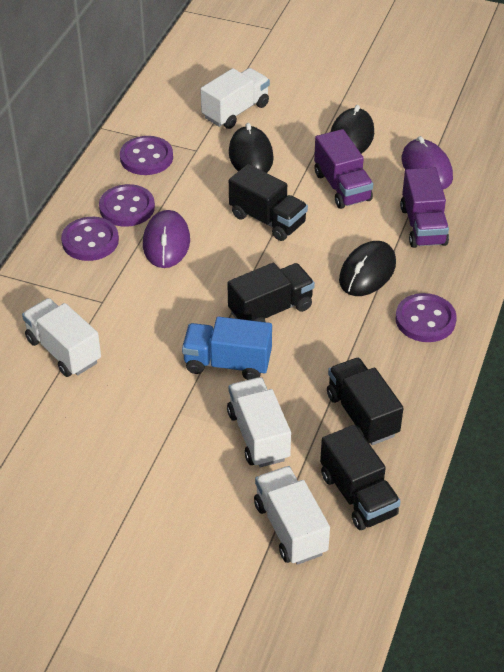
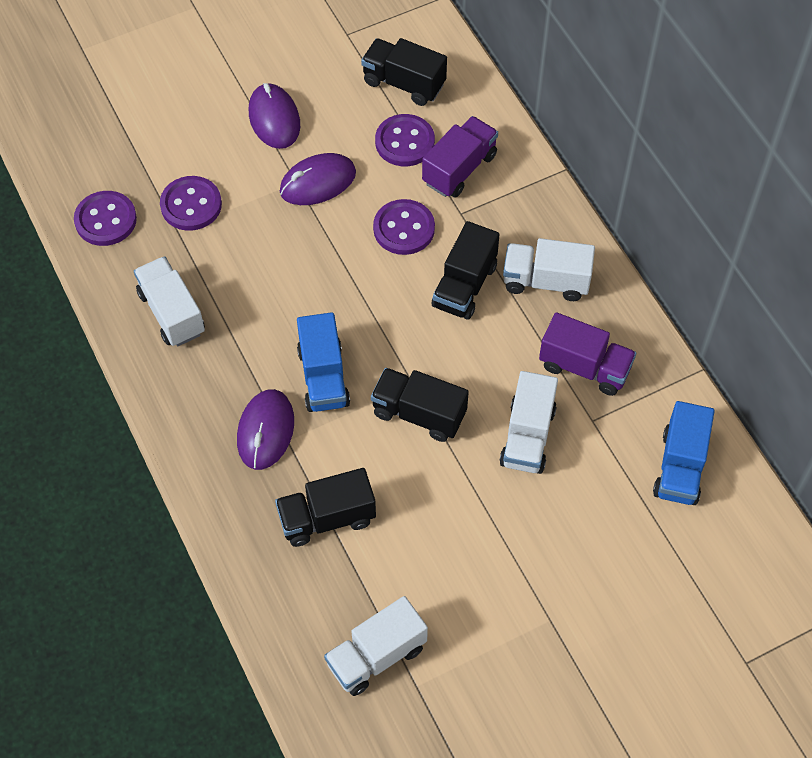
black mouse: [229,123,274,173] [331,105,374,154] [339,241,396,296] = 3 -> none = 0
blue truck: [182,317,272,380] = 1 -> [297,312,350,412] [653,401,714,505] = 2
purple mouse: [143,210,190,268] [402,136,453,189] = 2 -> [237,389,294,470] [249,83,300,149] [280,153,356,205] = 3

